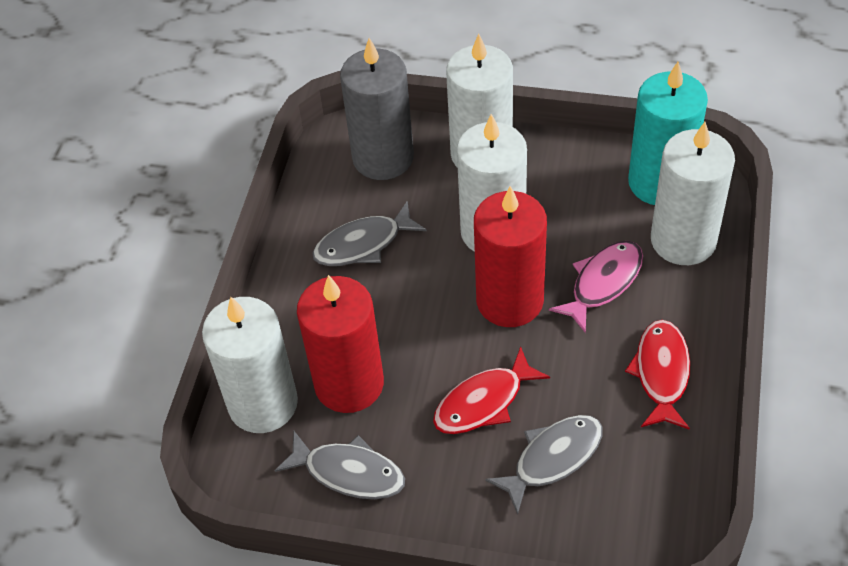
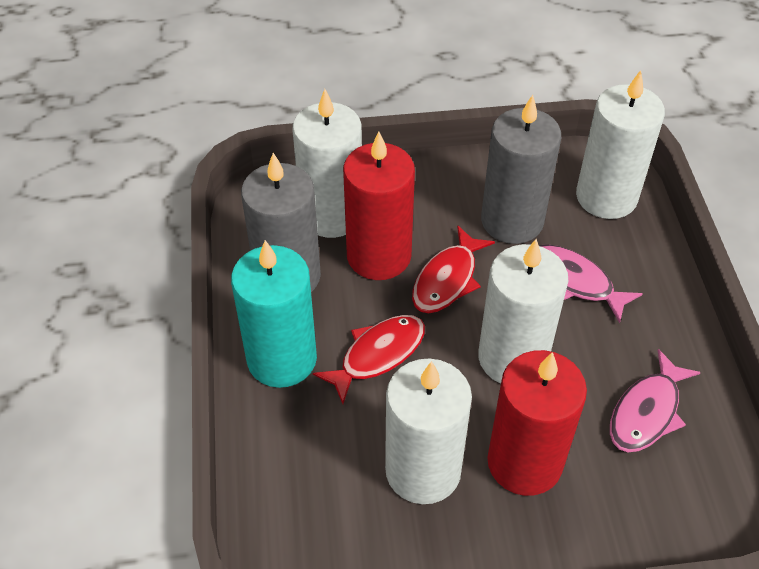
grey candle: [340,38,414,180] = 1 -> [241,153,321,292] [481,95,561,244] = 2
grey fish: [275,431,405,499] [312,201,427,266] [485,415,603,515] = 3 -> none = 0
pink fish: [549,241,643,333] = 1 -> [539,244,643,323] [610,349,701,452] = 2

